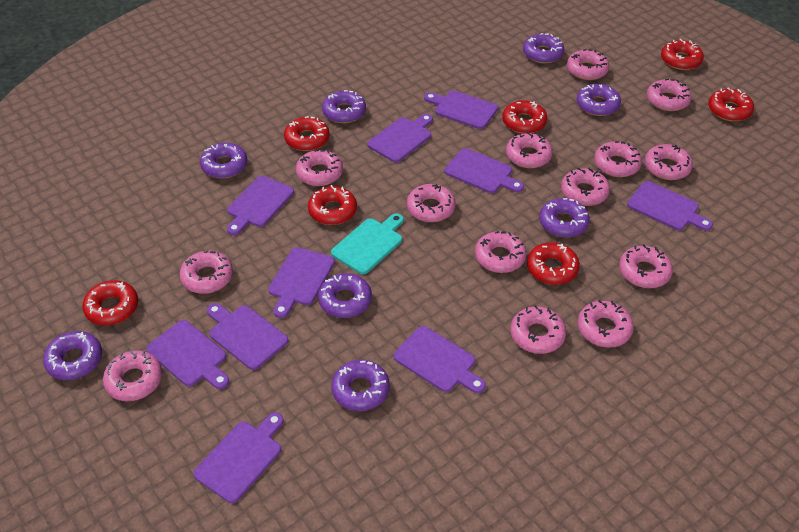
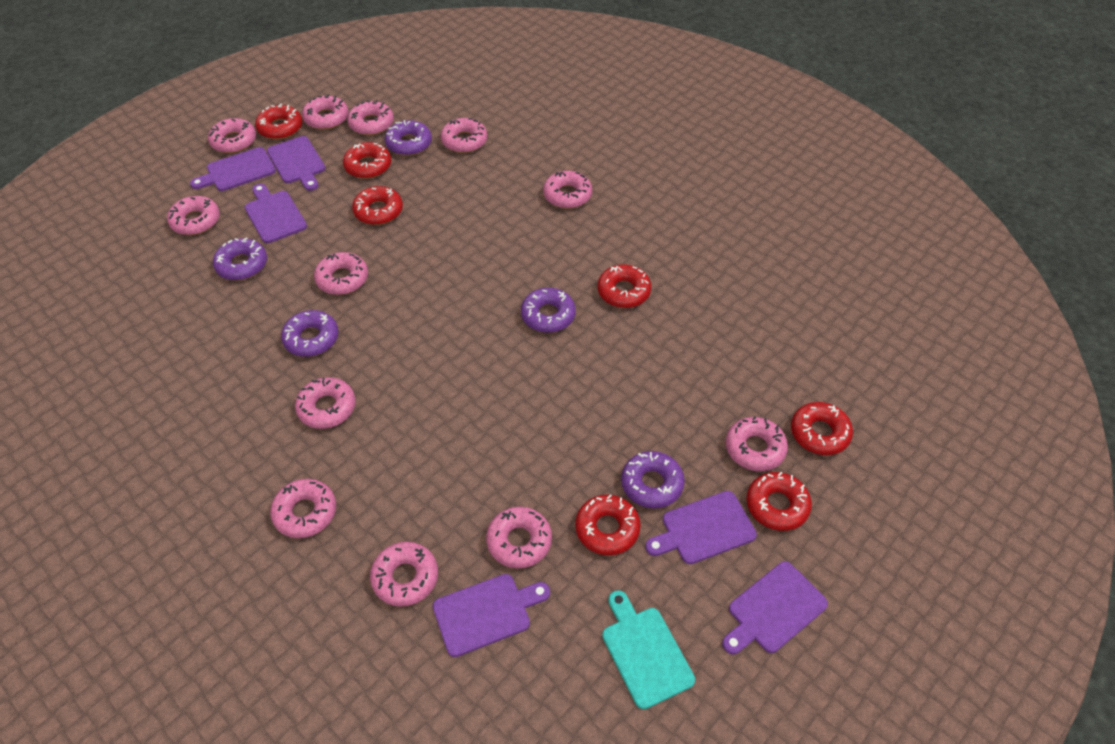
pink donut: [103,350,162,401] [180,251,233,294] [296,150,343,186] [407,184,456,222] [475,231,527,273] [506,132,553,168] [510,305,566,354] [561,168,610,206] [567,49,609,80] [578,300,634,348] [594,141,642,177] [619,244,673,288] [645,144,693,180] [647,79,692,111] = 14 -> [167,196,220,235] [208,118,256,153] [270,479,336,538] [295,377,355,429] [302,94,348,130] [314,252,368,295] [347,100,394,135] [370,542,438,607] [441,118,487,153] [486,507,552,568] [543,171,592,209] [726,416,788,471] = 12
purple cutting board: [146,320,229,389] [193,412,284,503] [207,303,288,370] [227,176,294,235] [268,247,335,318] [367,114,433,163] [394,326,486,393] [424,90,498,129] [444,148,524,193] [627,181,713,231] = 10 -> [190,147,276,191] [245,184,307,243] [267,136,325,191] [433,574,550,657] [645,491,757,564] [722,561,828,654] = 6
purple donut: [43,331,102,380] [200,143,247,178] [318,273,372,318] [322,90,366,123] [331,360,390,411] [523,33,564,63] [539,198,590,237] [577,84,621,116] = 8 -> [213,237,267,280] [281,310,338,357] [385,120,432,156] [521,288,576,333] [621,451,685,508] = 5

